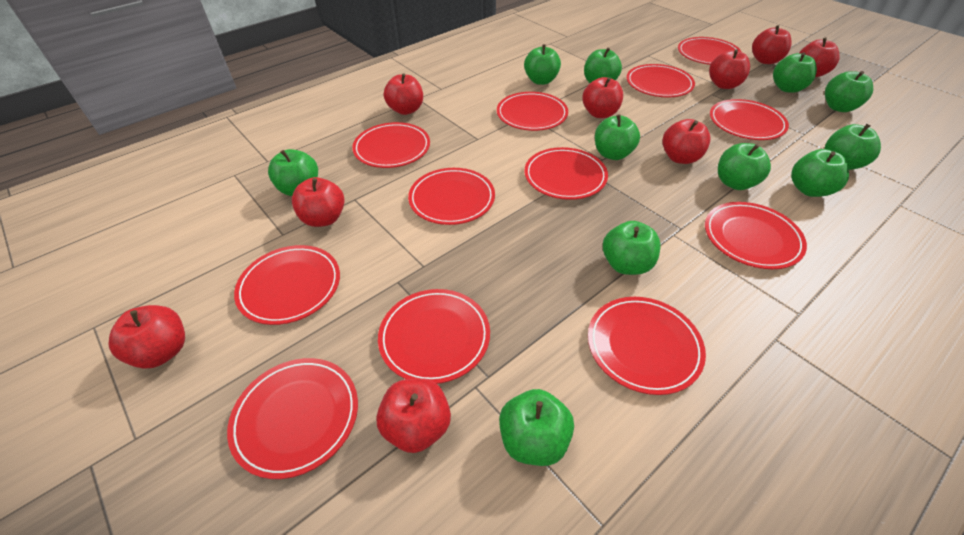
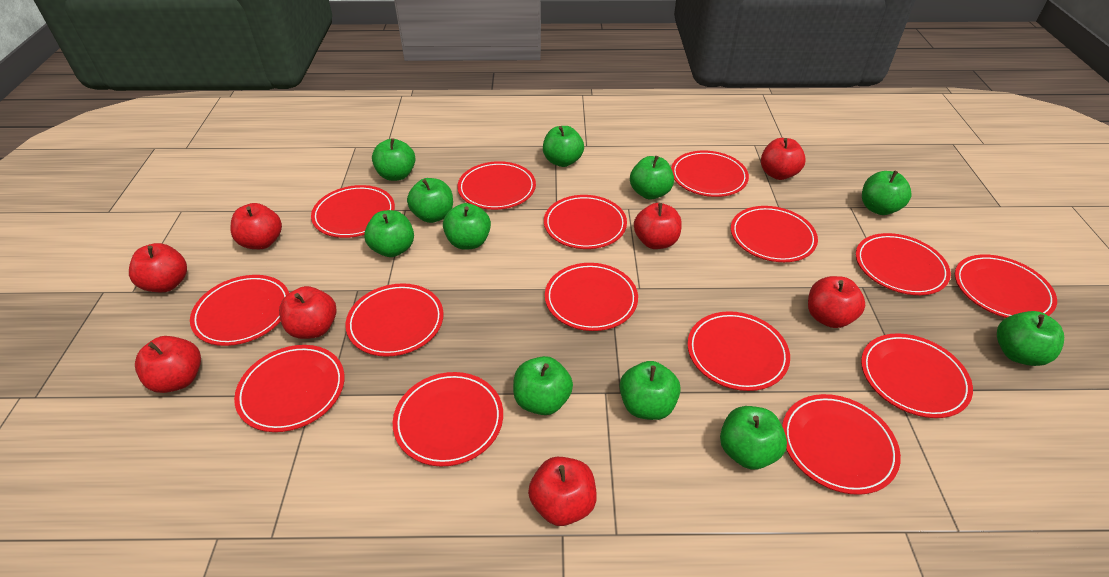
red apple: [108,305,185,369] [292,177,345,227] [376,378,451,453] [384,73,423,115] [582,77,623,118] [662,119,711,164] [709,49,750,89] [752,25,792,64] [799,37,840,77] = 9 -> [129,243,187,292] [135,336,201,393] [230,203,282,249] [279,286,336,339] [528,457,597,526] [634,203,682,249] [761,138,806,180] [808,276,865,328] = 8
red plate: [227,358,358,479] [234,245,340,325] [352,122,430,168] [378,289,490,384] [408,168,495,225] [497,92,568,131] [524,147,608,200] [588,297,706,395] [626,64,695,97] [678,37,742,65] [705,202,807,269] [710,99,789,140] = 12 -> [190,275,289,346] [234,345,344,432] [311,185,395,238] [345,283,444,357] [393,372,503,467] [457,161,536,210] [544,195,627,249] [545,263,638,331] [671,151,749,197] [687,311,790,391] [731,206,818,262] [782,394,901,495] [856,233,951,295] [861,333,973,418] [955,254,1057,318] = 15

